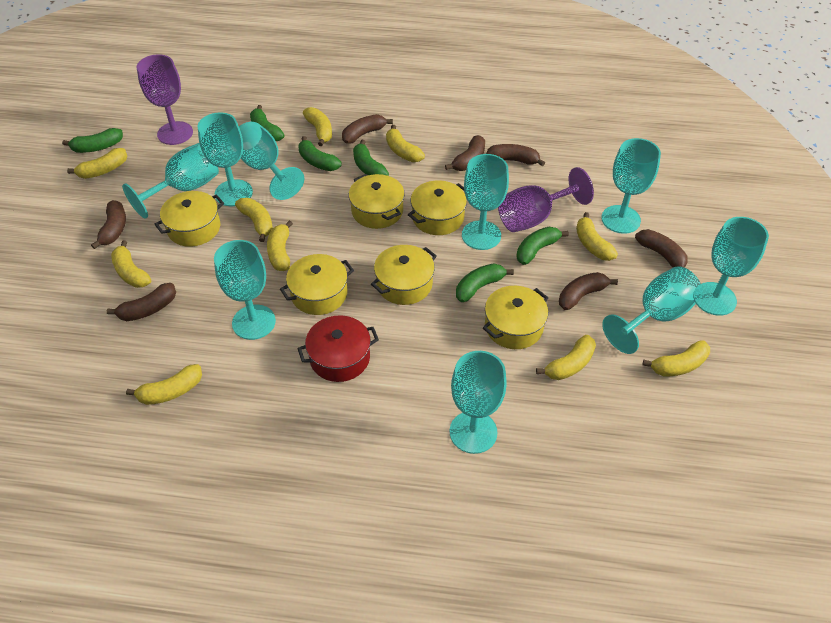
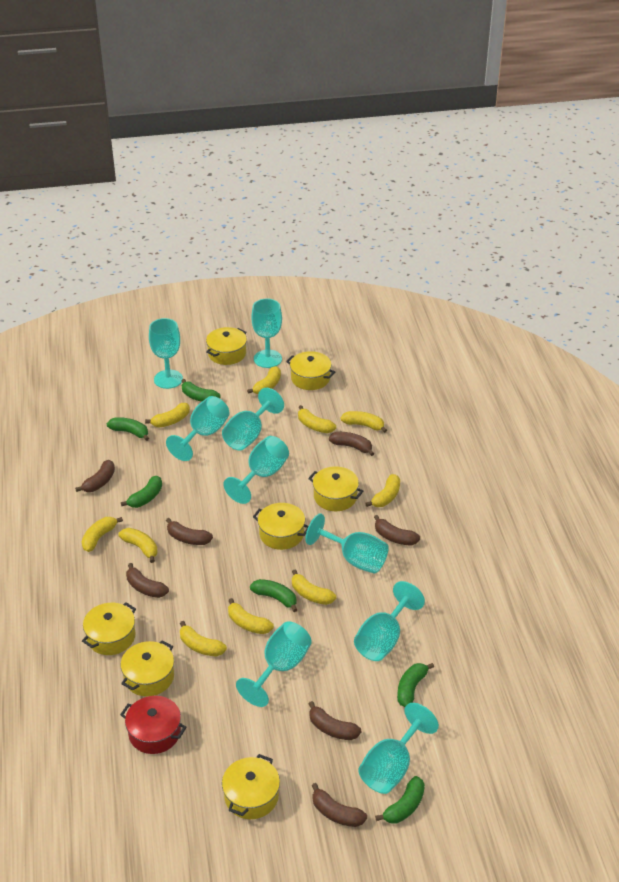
purple goblet: [137,54,193,145] [498,167,594,232] = 2 -> none = 0
yellow pot: [154,191,224,247] [280,254,354,315] [349,174,405,229] [371,245,437,305] [408,180,467,235] [483,286,548,349] = 6 -> [82,602,136,655] [121,640,174,696] [206,327,247,365] [222,754,280,819] [253,503,309,550] [286,351,335,390] [308,466,363,511] = 7

